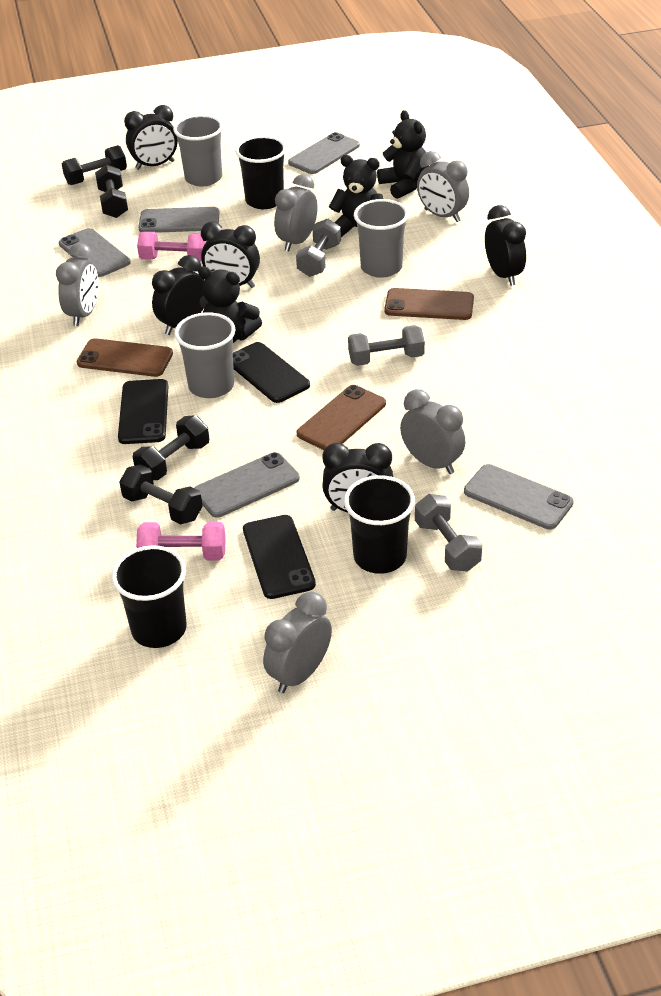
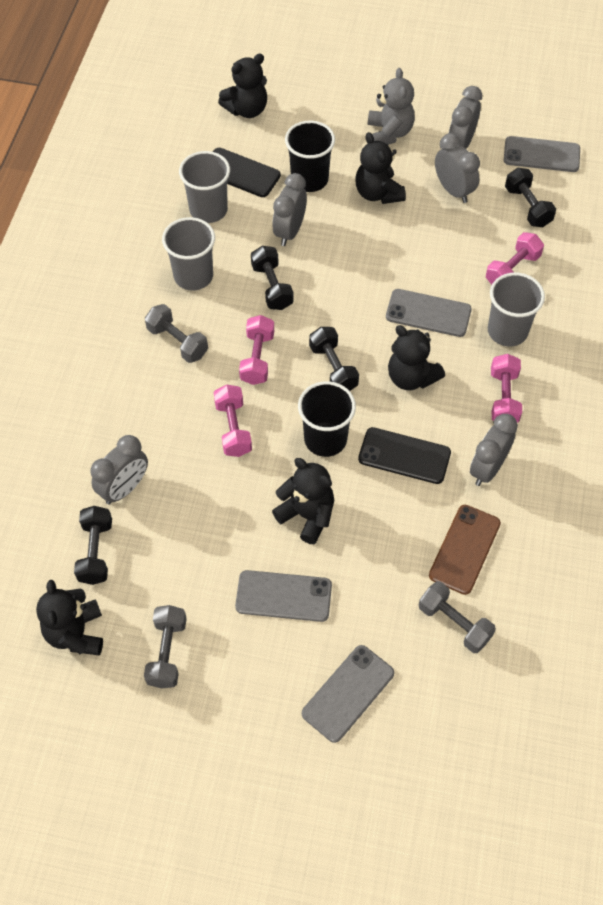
black clock: [124,105,178,170] [152,255,204,335] [201,222,260,288] [322,443,393,512] [485,205,526,286] = 5 -> none = 0
black cup: [112,545,187,648] [235,136,286,209] [344,475,415,574] = 3 -> [285,121,335,192] [298,381,356,457] = 2
black phone: [118,379,168,444] [233,342,310,403] [243,515,316,599] = 3 -> [213,148,281,197] [358,427,451,484] = 2
black teddy bear: [198,266,262,343] [329,155,383,237] [377,110,429,199] = 3 -> [36,580,103,656] [218,54,267,118] [272,458,334,544] [355,132,406,204] [388,325,445,390] = 5
brown phone: [77,338,173,377] [297,385,386,450] [384,288,474,320] = 3 -> [429,505,501,595] = 1
grey phone: [59,228,131,277] [138,207,220,233] [194,452,300,518] [288,132,360,174] [464,464,574,530] = 5 -> [235,570,332,622] [302,645,394,743] [386,289,472,337] [504,136,580,172] = 4
grey teddy bear: none = 0 -> [368,68,415,145] = 1
pink dumbbell: [136,522,226,561] [137,231,207,262] = 2 -> [214,385,252,457] [239,315,274,385] [486,232,544,285] [491,354,522,423] = 4

